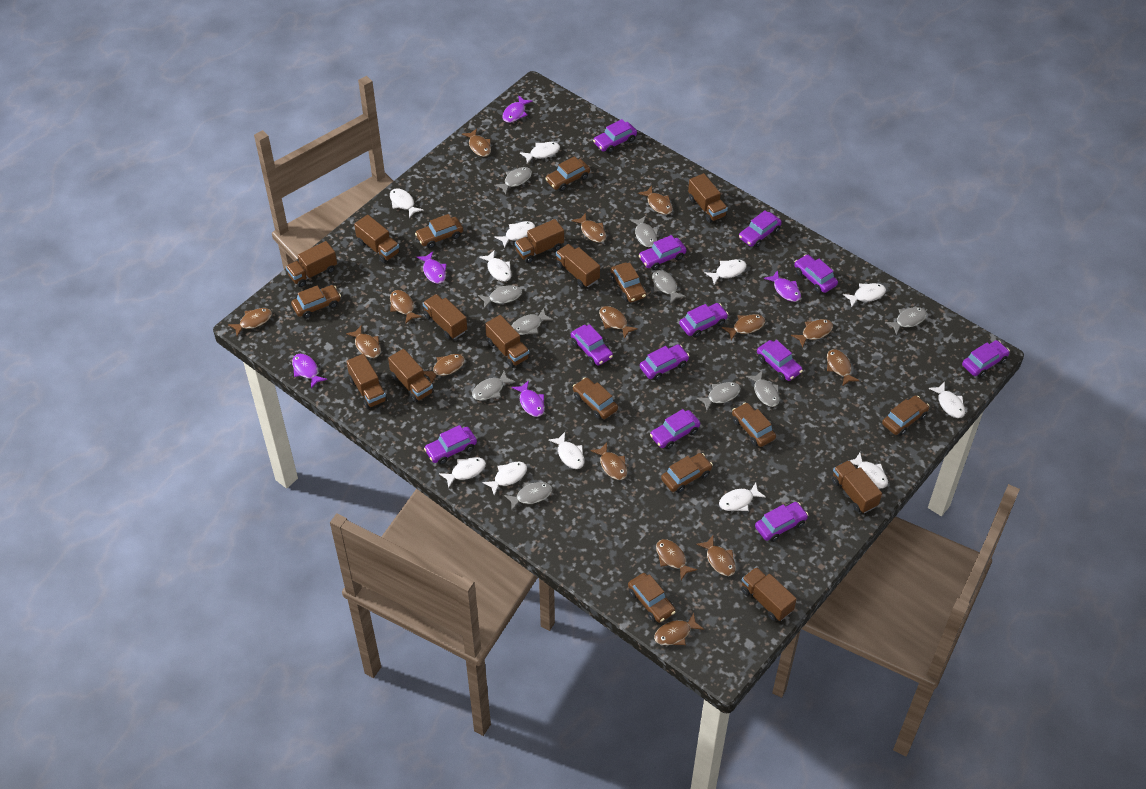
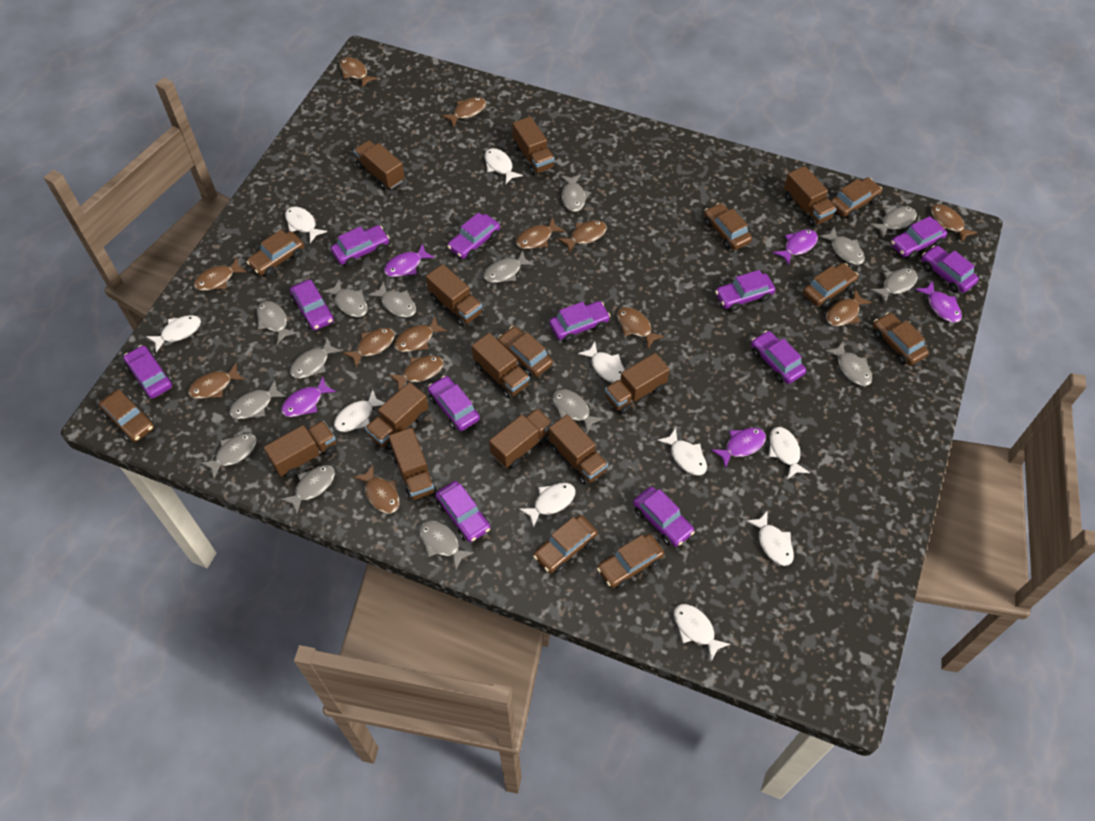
brown fish: [228,308,272,336] [346,325,381,358] [390,290,422,324] [424,354,465,384] [462,128,491,157] [571,213,606,242] [590,443,627,480] [599,306,638,339] [638,186,673,215] [654,613,704,645] [656,539,697,580] [696,536,736,576] [722,314,765,340] [791,319,833,348] [827,349,860,386] = 15 -> [188,363,245,399] [194,258,247,291] [340,57,378,88] [343,328,395,367] [353,464,399,514] [388,356,444,391] [394,316,447,352] [441,97,486,127] [516,218,565,249] [558,220,607,253] [617,307,665,349] [826,290,872,326] [931,204,977,242] = 13
grey fish: [472,371,515,400] [478,285,522,309] [494,167,532,194] [504,482,552,510] [512,308,553,335] [630,216,658,247] [652,270,686,304] [696,382,740,410] [746,370,780,407] [885,307,927,335] = 10 -> [200,433,257,479] [230,380,286,419] [257,301,297,344] [280,465,335,514] [290,338,342,378] [322,279,368,317] [368,281,416,318] [419,521,474,570] [484,250,534,283] [553,389,604,433] [561,174,590,212] [819,226,865,265] [825,342,872,386] [869,207,917,238] [870,268,918,304] = 15
white fish: [390,188,423,218] [439,457,486,488] [479,250,512,282] [482,461,527,496] [495,221,535,248] [520,142,560,164] [549,432,584,469] [705,259,747,285] [719,483,766,511] [843,283,886,307] [850,453,888,488] [928,382,965,418] = 12 -> [146,315,201,352] [285,207,327,243] [334,390,385,432] [485,148,523,184] [519,483,576,528] [578,342,625,383] [657,428,707,476] [674,604,730,661] [746,510,794,566] [769,427,810,479] = 10

